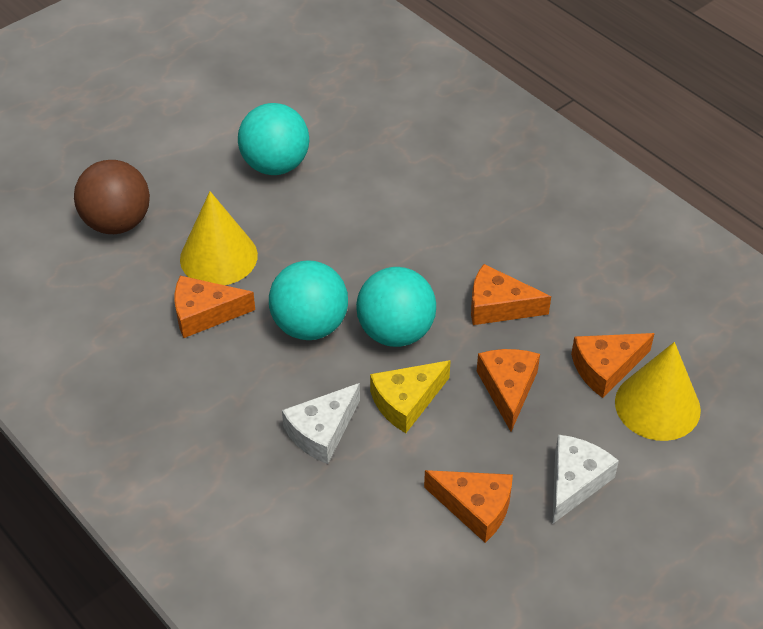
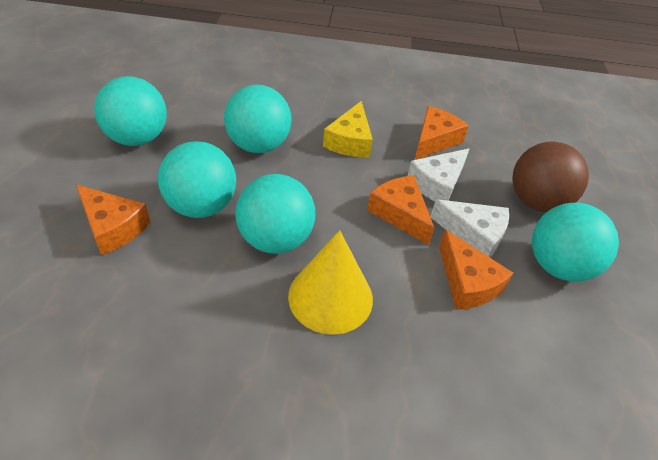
orange cheese: [175,276,255,338] [424,470,513,543] [471,264,551,325] [477,349,540,432] [571,333,655,398] = 5 -> [76,185,150,255] [367,176,434,245] [415,106,469,160] [439,229,513,310] = 4
turquoise ball: [238,103,309,175] [269,260,348,340] [356,267,436,347] = 3 -> [94,76,167,146] [158,141,236,218] [224,85,292,153] [235,174,315,254] [532,203,619,282] = 5
yellow cone: [180,191,258,285] [615,342,701,441] = 2 -> [288,230,373,335] = 1

